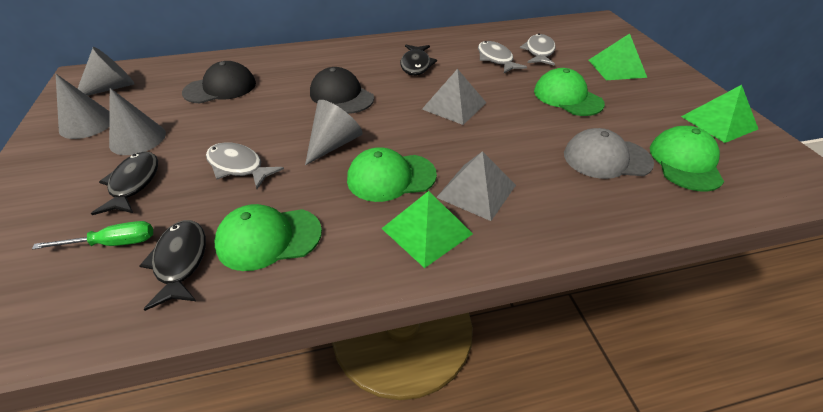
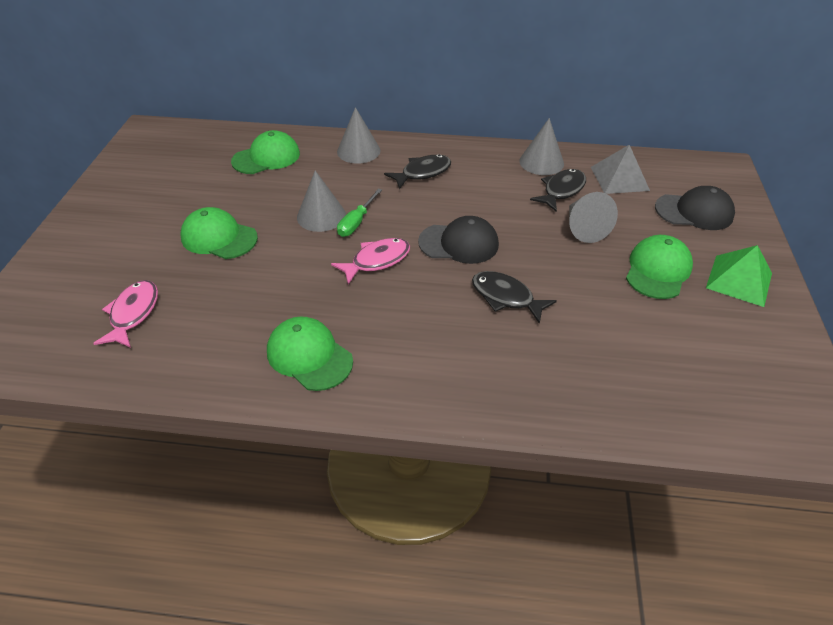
green pyramid: [381,191,473,268] [589,33,647,80] [681,85,758,143] = 3 -> [706,245,772,307] = 1
grey cap: [564,128,654,179] = 1 -> none = 0
grey fish: [206,142,284,189] [478,41,527,73] [520,33,556,66] = 3 -> none = 0
grey pyramid: [422,69,486,125] [436,151,516,221] = 2 -> [591,145,650,194] = 1
pink fish: none = 0 -> [93,280,158,348] [331,238,410,285] = 2

